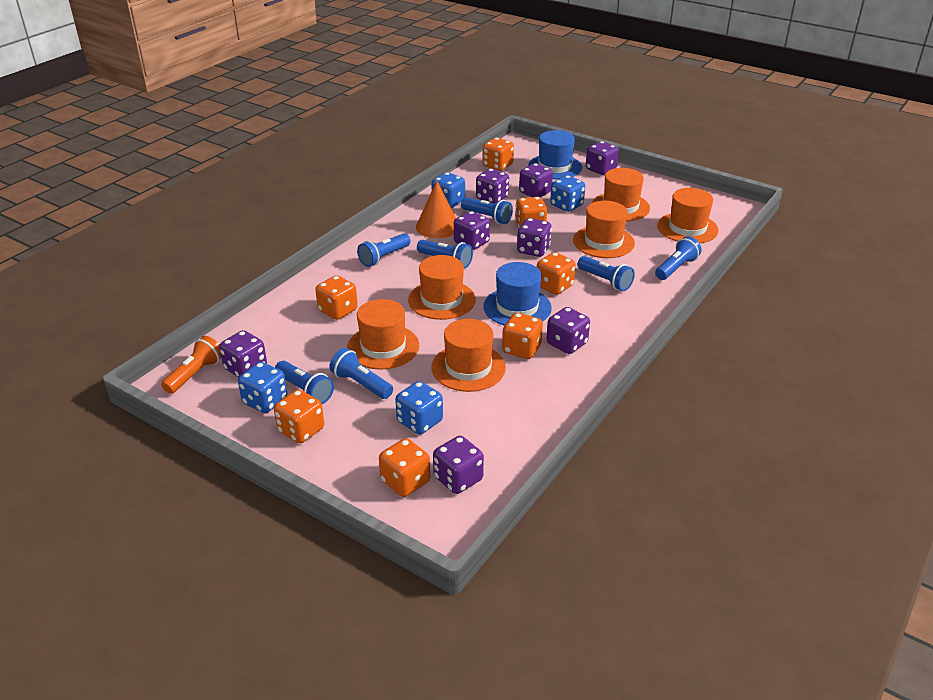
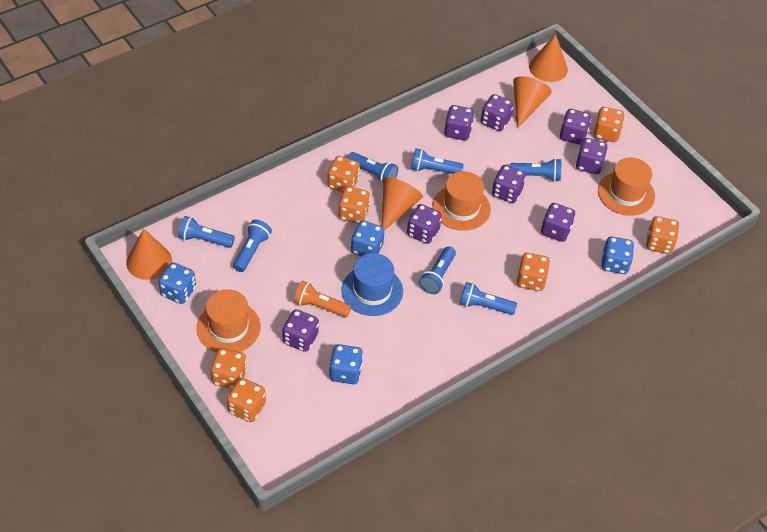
blue hat: [483,262,552,326] [528,130,582,179] = 2 -> [341,253,403,316] = 1
orange cone: [416,181,456,238] = 1 -> [126,229,172,280] [382,177,423,230] [513,76,552,128] [529,34,568,82] = 4
orange hat: [347,299,419,370] [408,255,476,320] [431,319,506,392] [573,201,635,258] [592,168,650,221] [657,188,719,243] = 6 -> [197,289,261,353] [432,171,491,231] [598,157,655,216] = 3

